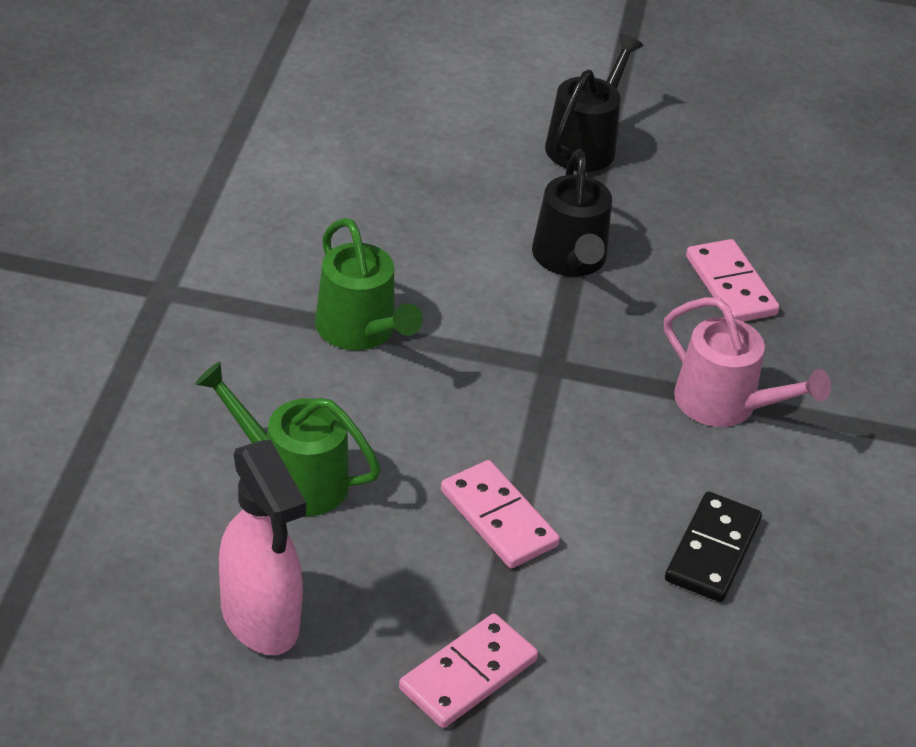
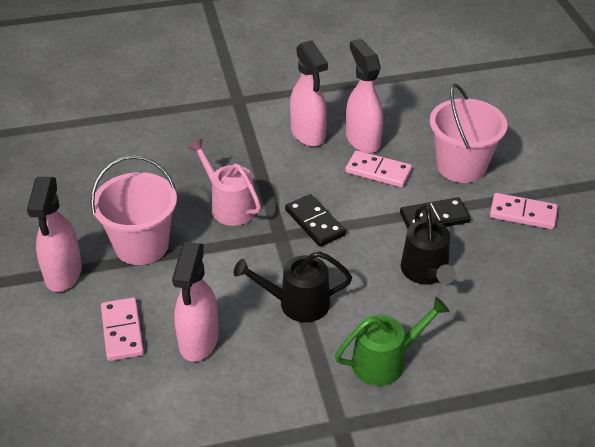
black domino: [665,492,762,602] = 1 -> [285,194,346,247] [400,197,470,229] = 2
green watering can: [195,362,381,516] [315,218,423,350] = 2 -> [335,297,450,386] = 1
pink bucket: none = 0 -> [90,155,177,265] [430,84,508,183] = 2
pink spray bottle: [219,440,306,655] = 1 -> [27,177,82,292] [172,242,219,361] [290,40,328,147] [346,39,383,153] = 4

